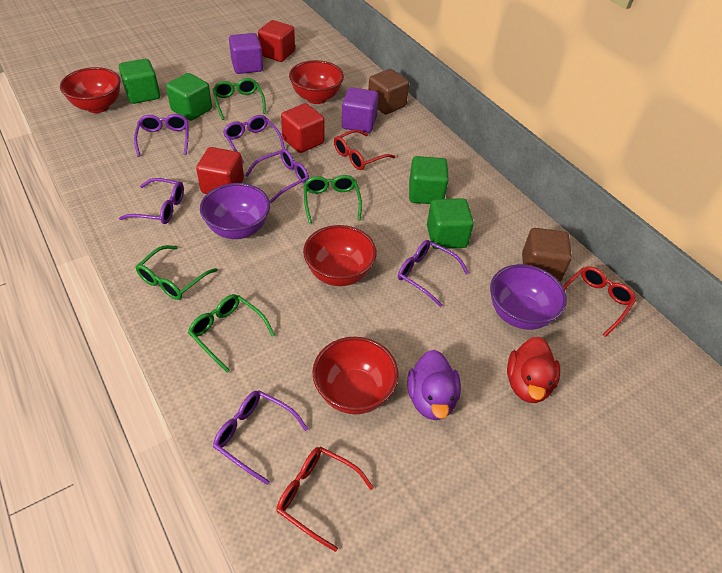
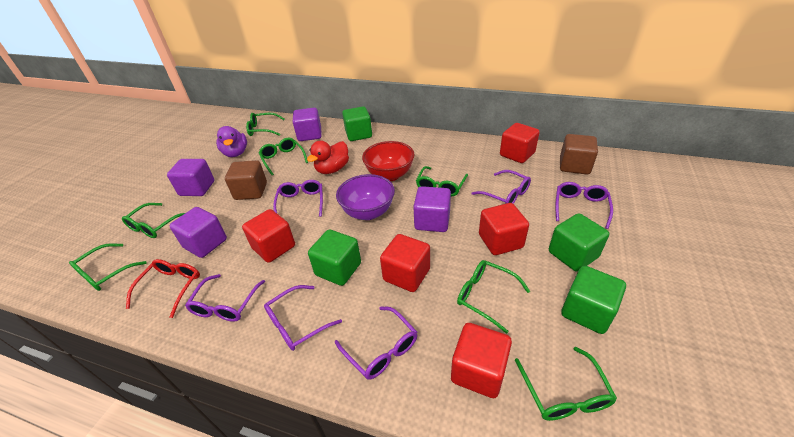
green glasses: [136,245,218,300] [188,294,275,373] [213,78,266,120] [304,175,362,224] = 4 -> [69,243,147,291] [122,203,185,238] [246,113,285,136] [259,138,308,176] [416,166,468,196] [457,260,530,334] [515,347,617,421] = 7
purple bowl: [200,183,270,239] [490,264,567,330] = 2 -> [336,174,395,220] = 1
purple cube: [229,33,263,74] [342,87,378,133] = 2 -> [167,159,214,196] [170,207,227,258] [293,108,321,141] [413,186,451,232] = 4
red bowl: [60,67,121,113] [289,60,344,104] [303,225,377,286] [312,337,399,414] = 4 -> [362,141,415,181] = 1
red cube: [196,147,244,194] [258,20,295,62] [281,103,325,153] = 3 -> [242,209,295,263] [380,234,430,292] [451,323,512,398] [479,203,529,255] [500,123,540,163] = 5
red glasses: [276,446,374,552] [334,129,395,170] [563,266,636,337] = 3 -> [126,259,200,318] = 1

